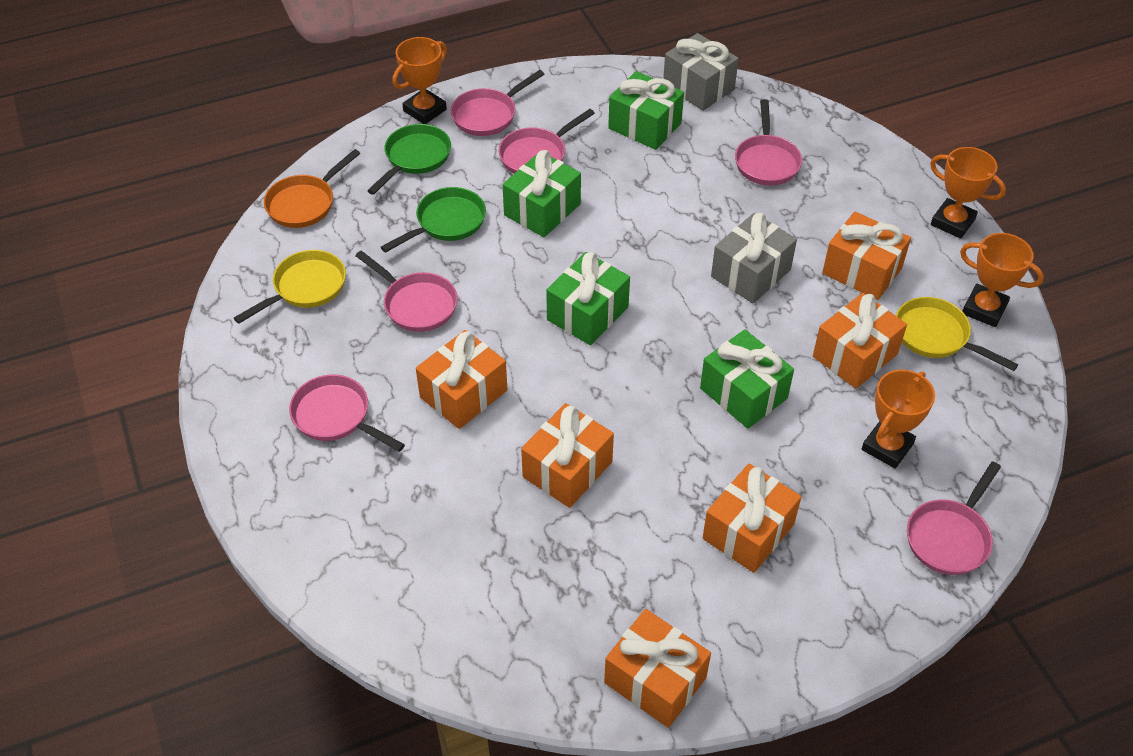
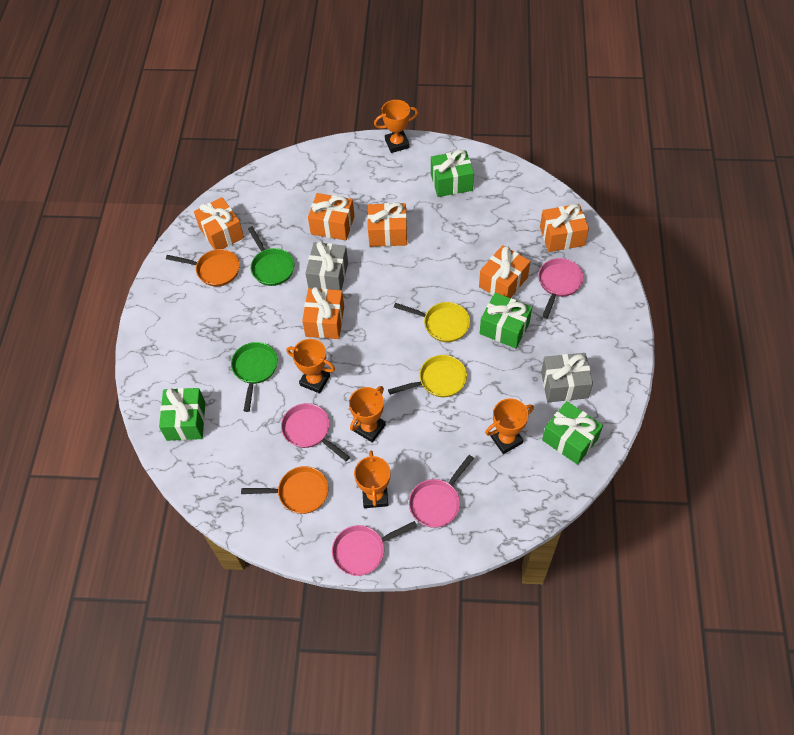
orange pan: [264,149,360,228] = 1 -> [166,249,240,287] [241,466,329,514] = 2
orange trophy: [392,37,447,124] [862,370,935,469] [930,147,1006,239] [960,233,1044,327] = 4 -> [287,339,335,394] [349,386,386,443] [354,450,390,508] [374,100,418,153] [485,399,534,454] = 5
pink pan: [289,375,405,452] [355,251,457,332] [450,70,544,136] [498,109,595,174] [735,99,802,186] [907,461,1001,575] = 6 -> [281,403,350,461] [332,521,417,576] [409,455,474,528] [538,258,584,319] = 4

